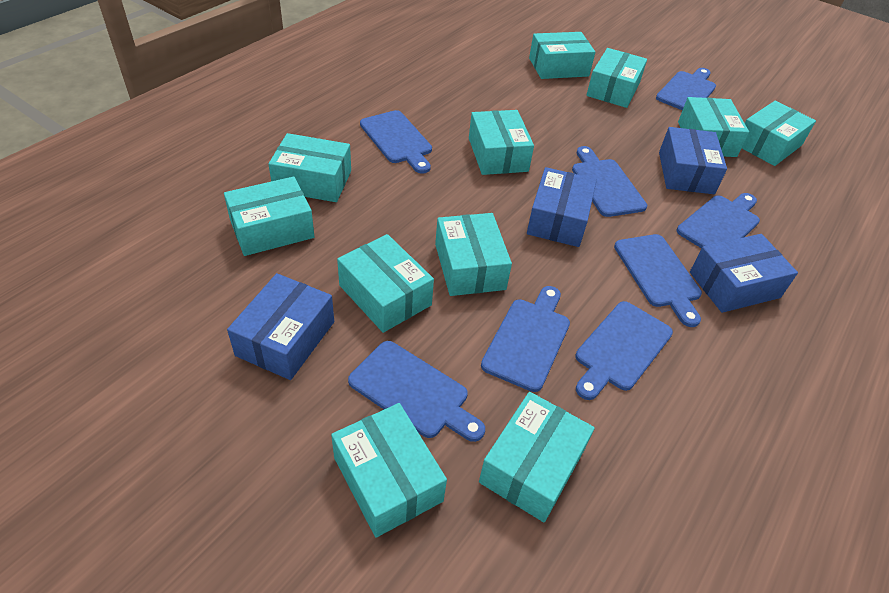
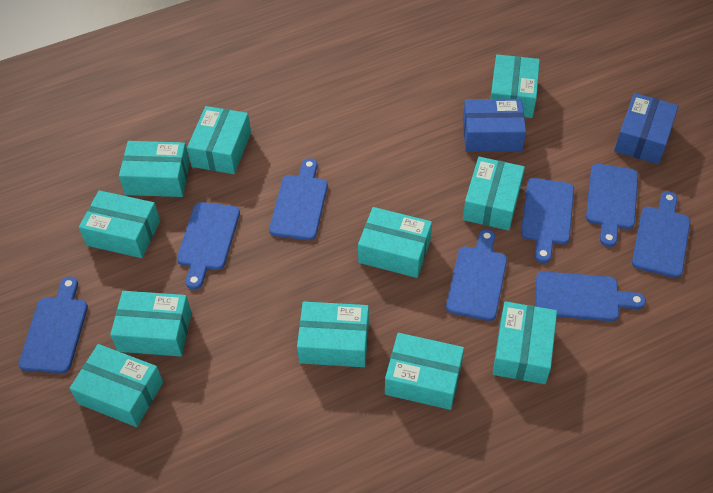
blue box: [227,273,334,380] [527,167,597,247] [659,127,727,194] [690,234,798,313] = 4 -> [463,99,526,152] [614,93,679,164] = 2

